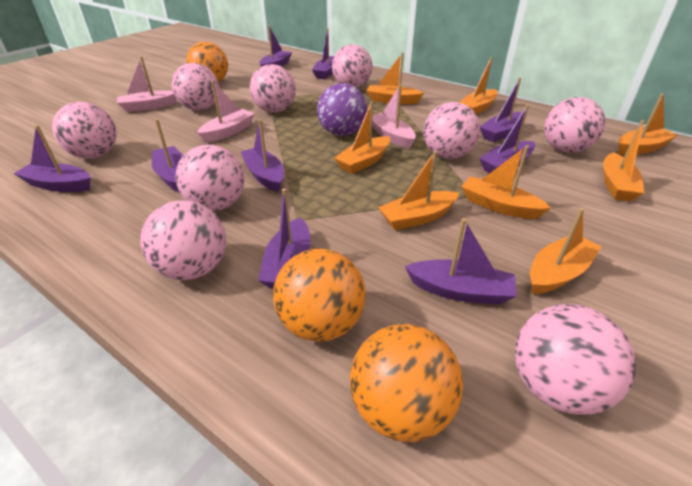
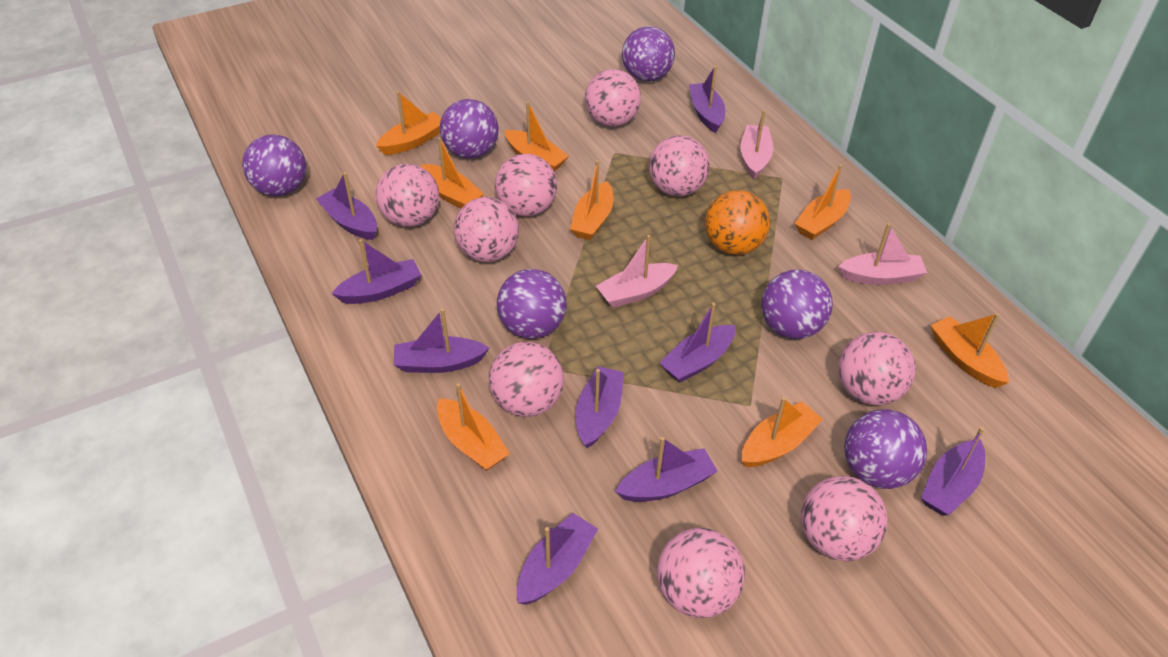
orange ball: [186,42,228,83] [273,249,366,342] [350,324,463,442] = 3 -> [705,190,770,255] = 1
purple ball: [317,83,367,136] = 1 -> [242,134,306,196] [440,99,499,159] [497,269,567,339] [622,26,675,81] [761,269,833,339] [844,409,927,489] = 6

